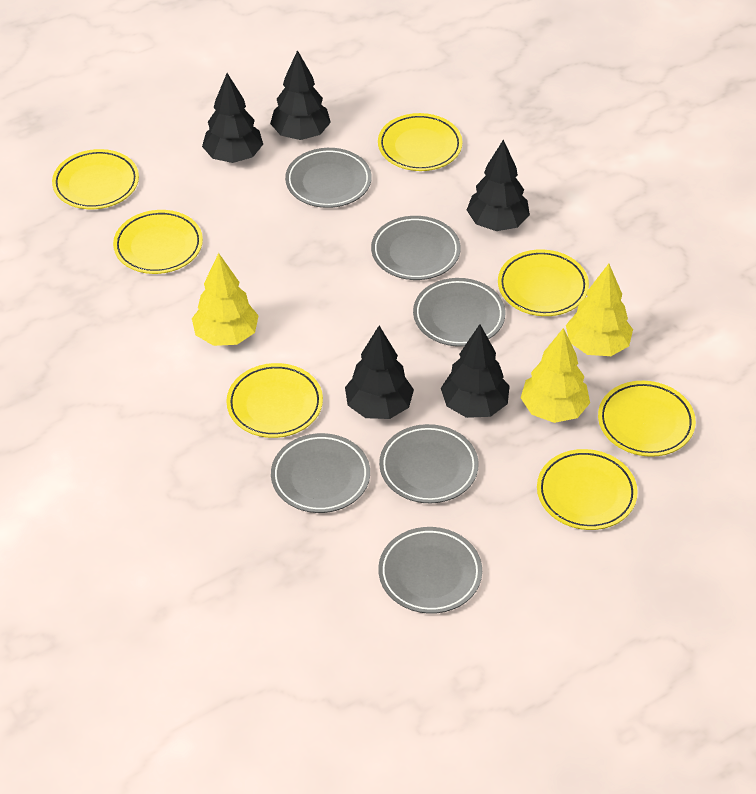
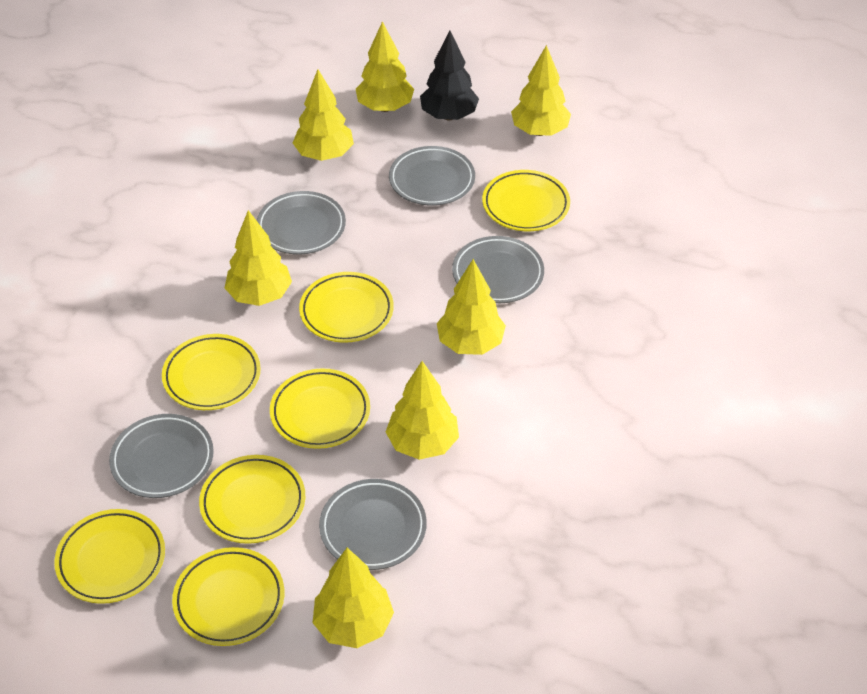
black tree: [202,73,263,163] [270,50,331,140] [345,326,414,419] [441,324,510,418] [467,140,530,231] = 5 -> [420,31,479,120] = 1
grey plate: [271,433,370,513] [285,148,372,208] [371,216,461,280] [378,527,482,614] [379,424,479,503] [413,278,505,347] = 6 -> [109,414,214,498] [257,191,346,255] [319,479,427,570] [389,146,475,206] [452,236,544,303] = 5
yellow tree: [192,253,259,346] [521,328,590,423] [566,264,633,356] = 3 -> [224,210,292,306] [293,69,354,161] [313,548,394,648] [356,21,414,112] [386,361,459,460] [437,259,506,355] [511,45,571,136] = 7

